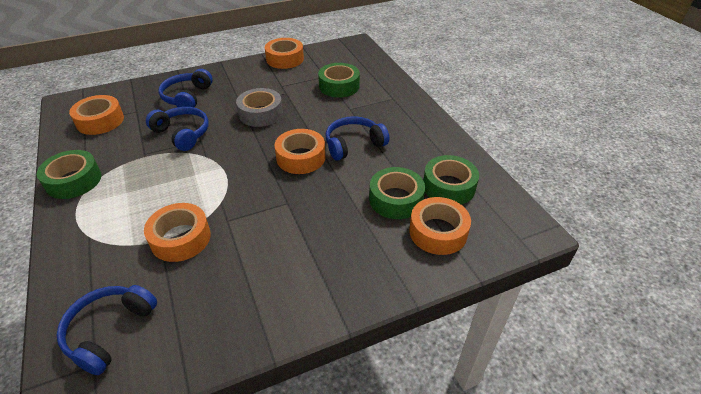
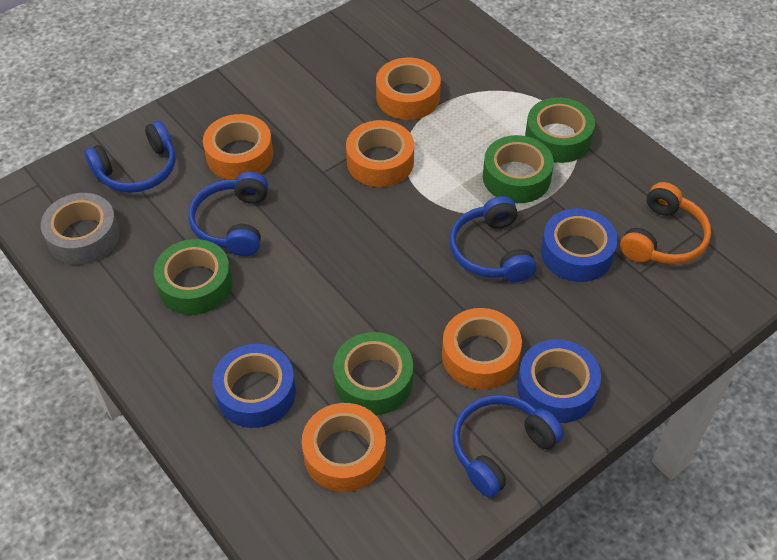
blue tape: none = 0 -> [213,344,296,428] [517,339,601,423] [541,208,618,282] = 3
orange headphones: none = 0 -> [620,182,711,264] = 1

